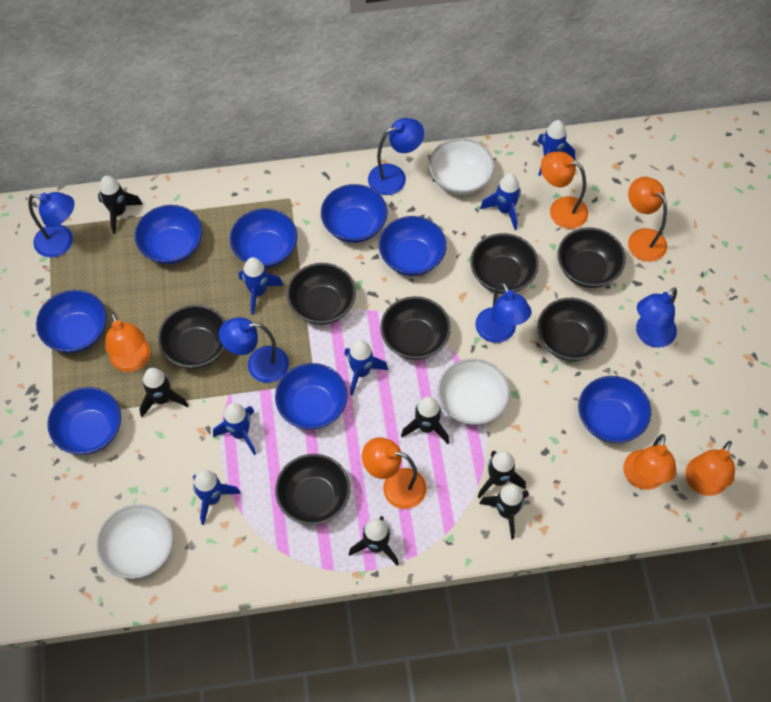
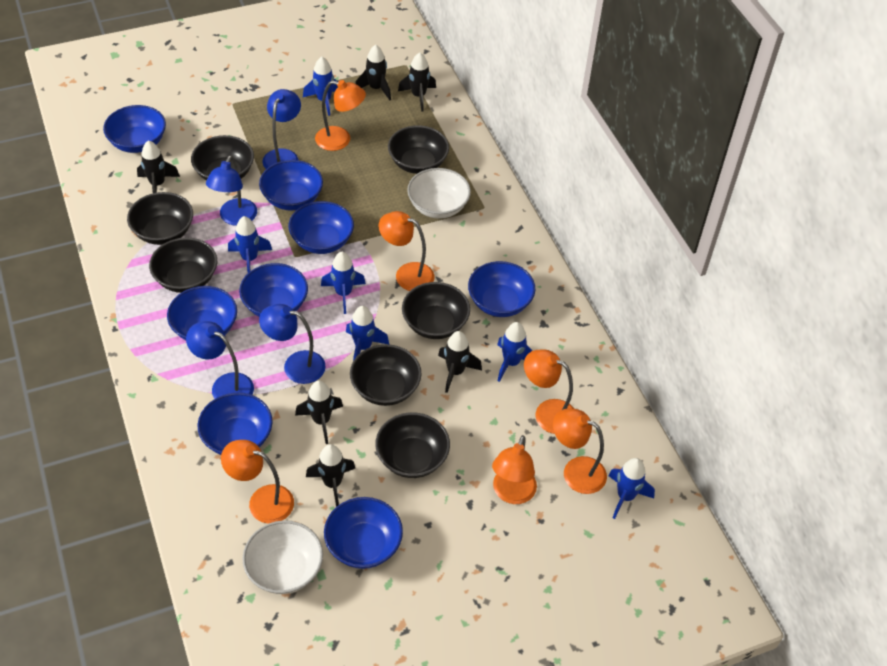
blue lamp: [28,192,74,257] [219,317,289,383] [368,118,424,195] [475,282,532,343] [636,287,677,348] = 5 -> [186,321,254,399] [206,156,257,226] [259,304,326,384] [263,89,301,169] = 4
white bowl: [96,504,174,579] [429,138,495,195] [438,359,510,425] = 3 -> [243,520,323,594] [407,168,471,219] = 2

